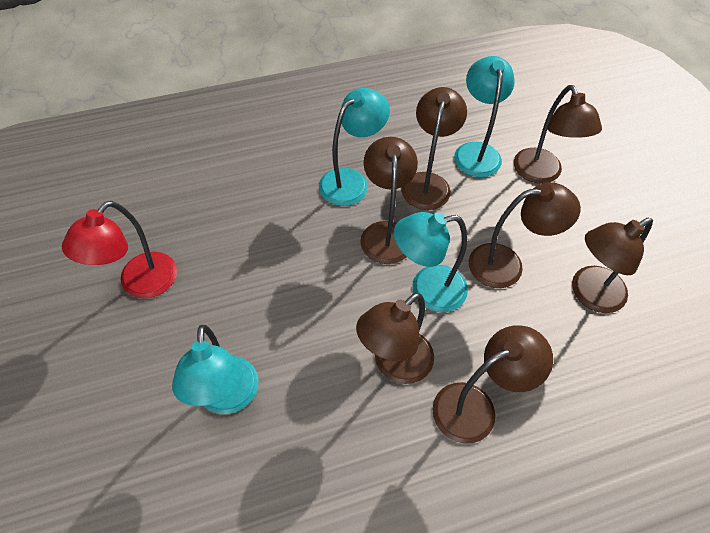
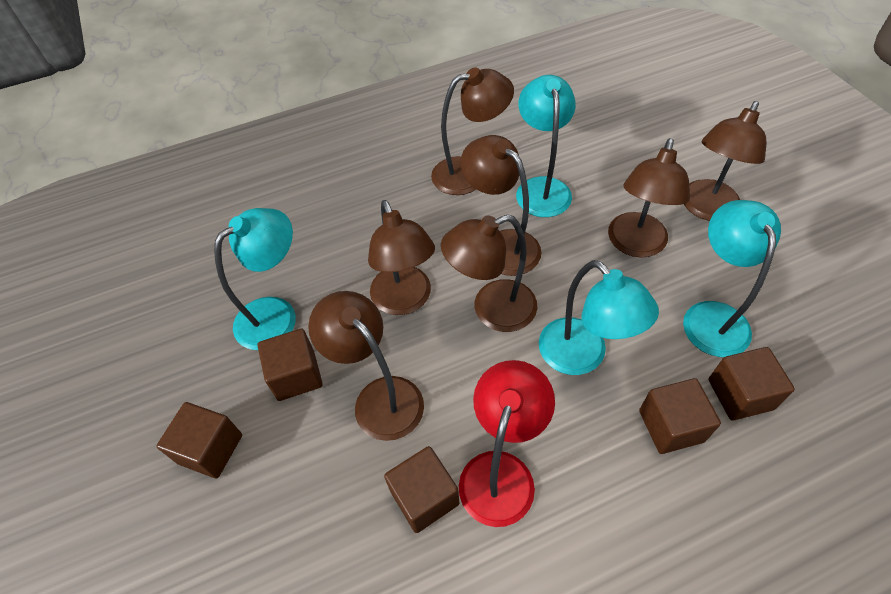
brown cube: none = 0 -> [157,402,242,478] [257,329,323,401] [384,446,459,533] [639,378,721,454] [708,347,795,421] = 5

